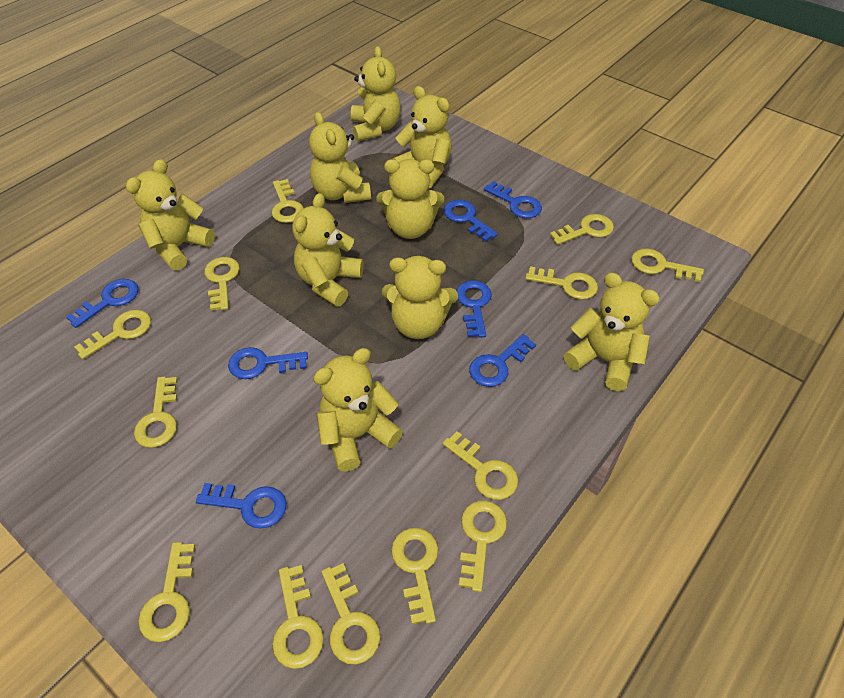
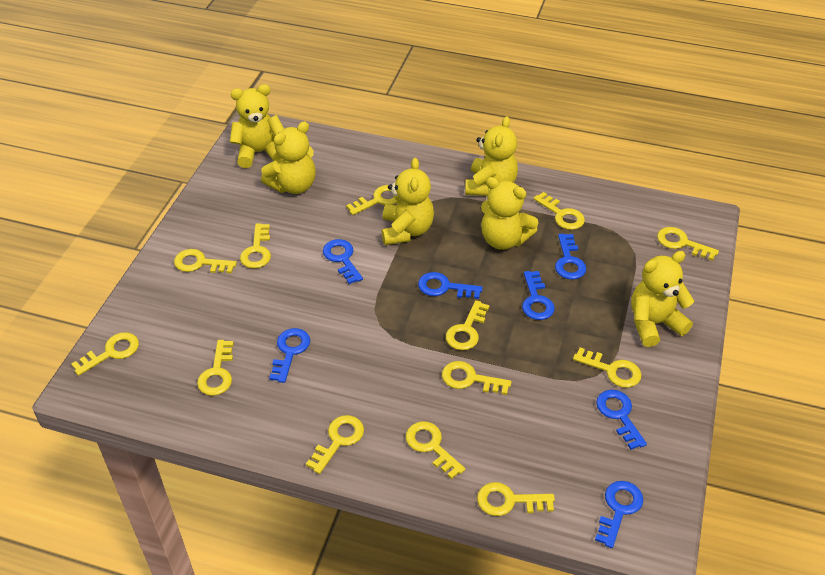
yellow teddy bear: [126,159,215,270] [292,193,364,307] [309,112,371,203] [313,348,403,472] [351,46,401,142] [376,159,444,239] [382,256,458,339] [392,86,452,189] [564,272,660,391] = 9 -> [230,84,284,168] [261,122,316,194] [382,158,434,245] [465,116,518,196] [481,177,538,250] [631,251,694,347] = 6

